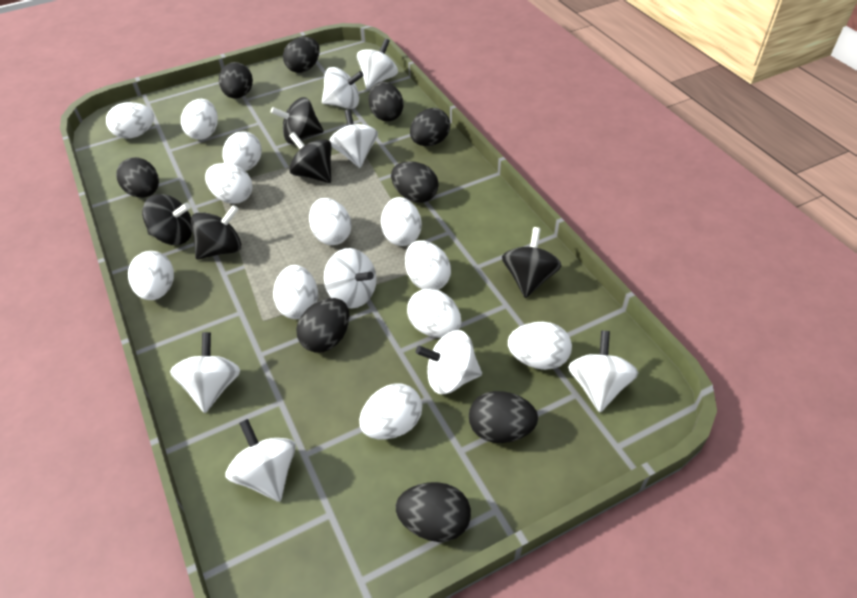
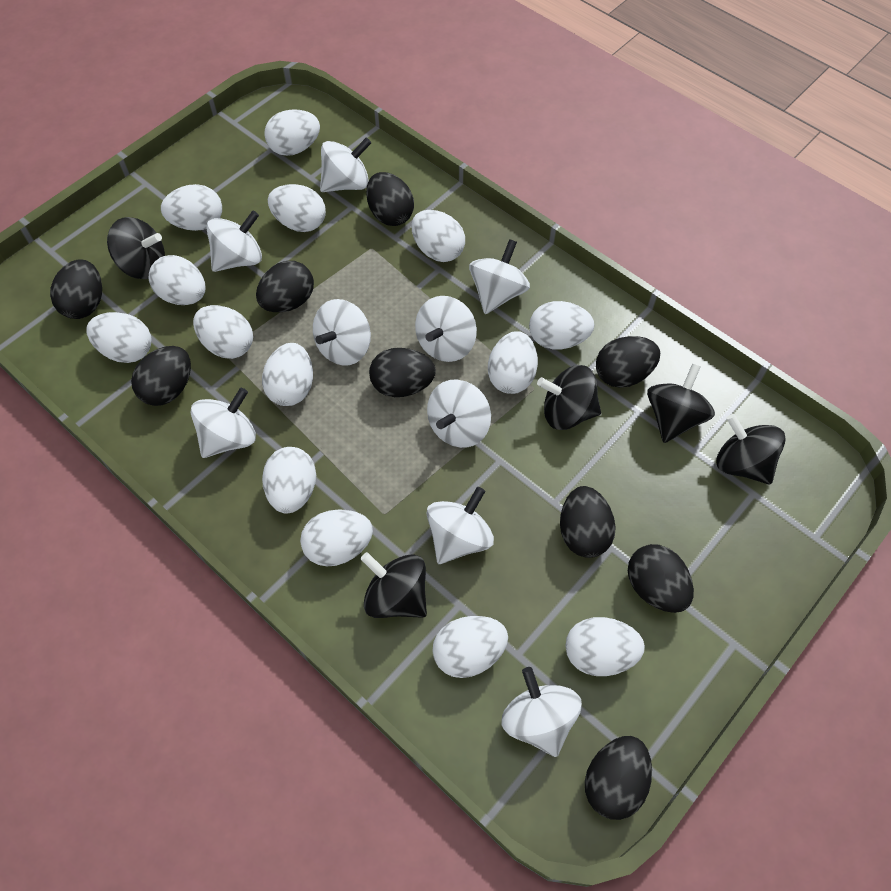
white egg: [106,102,154,139] [128,251,174,300] [181,99,218,140] [205,163,252,204] [222,131,262,171] [273,265,318,319] [309,198,352,245] [359,384,422,440] [381,197,422,246] [405,241,451,290] [407,289,461,338] [508,322,572,370] = 12 -> [87,312,151,363] [148,255,205,305] [161,184,222,231] [193,305,253,359] [262,343,313,406] [262,447,316,513] [264,109,320,156] [268,184,326,232] [300,509,373,566] [411,210,465,262] [432,616,508,678] [488,331,538,394] [529,301,594,349] [565,617,645,676] = 14
white spinning top: [170,332,241,413] [225,419,296,502] [322,67,364,109] [324,248,376,309] [329,109,378,168] [357,38,398,89] [416,330,482,394] [568,331,638,412] = 8 -> [191,388,256,458] [206,211,262,272] [313,299,371,366] [320,137,371,192] [415,296,477,362] [426,487,494,564] [427,379,491,448] [469,239,530,314] [501,667,582,757] = 9

